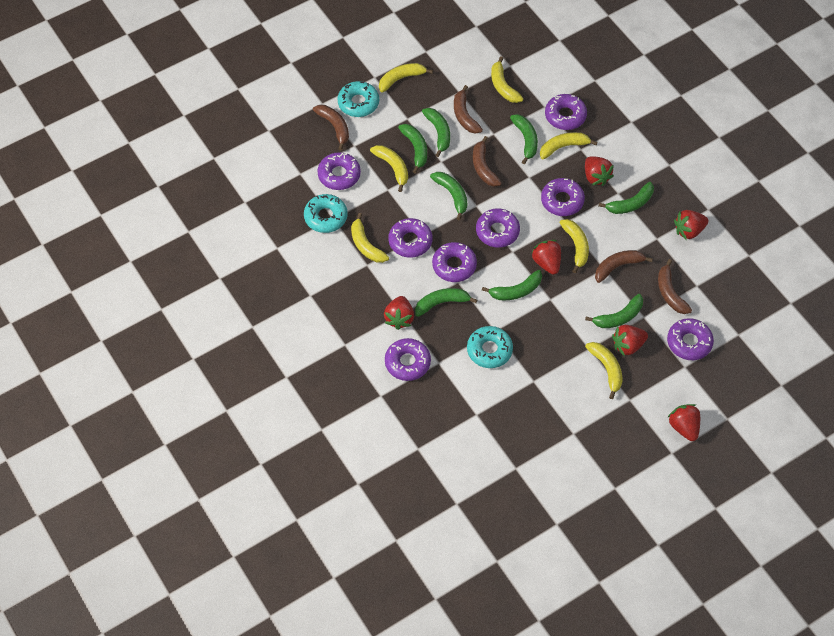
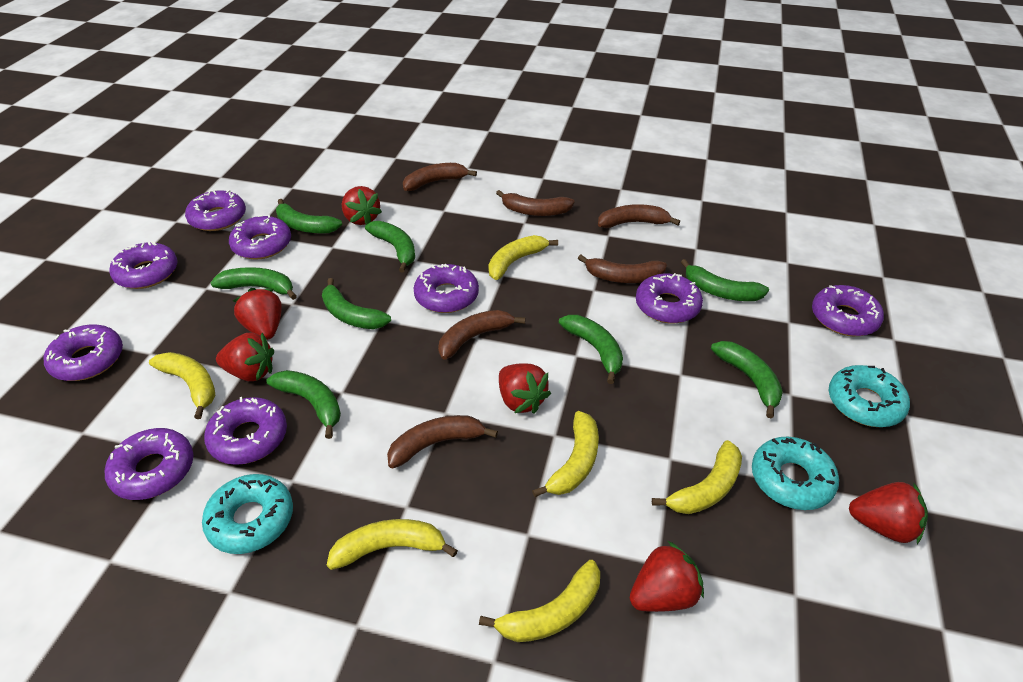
brown banana: [313,105,349,151] [454,85,483,134] [473,136,501,187] [595,250,653,283] [658,259,692,314] = 5 -> [387,415,498,468] [403,163,477,191] [438,310,525,360] [496,190,575,216] [578,255,667,283] [598,204,680,228] = 6
purple donut: [317,152,361,190] [385,338,431,381] [388,218,432,258] [432,242,477,282] [476,208,520,248] [541,178,585,216] [545,94,587,130] [667,318,714,360] = 8 -> [44,325,123,381] [105,428,194,500] [109,241,177,289] [185,189,246,231] [204,397,287,465] [229,215,291,259] [414,264,479,313] [636,273,703,323] [812,285,884,336] = 9
yellow banana: [351,213,389,263] [370,145,408,192] [379,63,433,93] [491,56,523,103] [540,132,598,159] [559,219,589,273] [585,342,622,399] = 7 -> [149,352,215,419] [327,519,458,570] [479,560,600,642] [488,235,558,280] [532,411,599,497] [652,440,742,514] = 6

